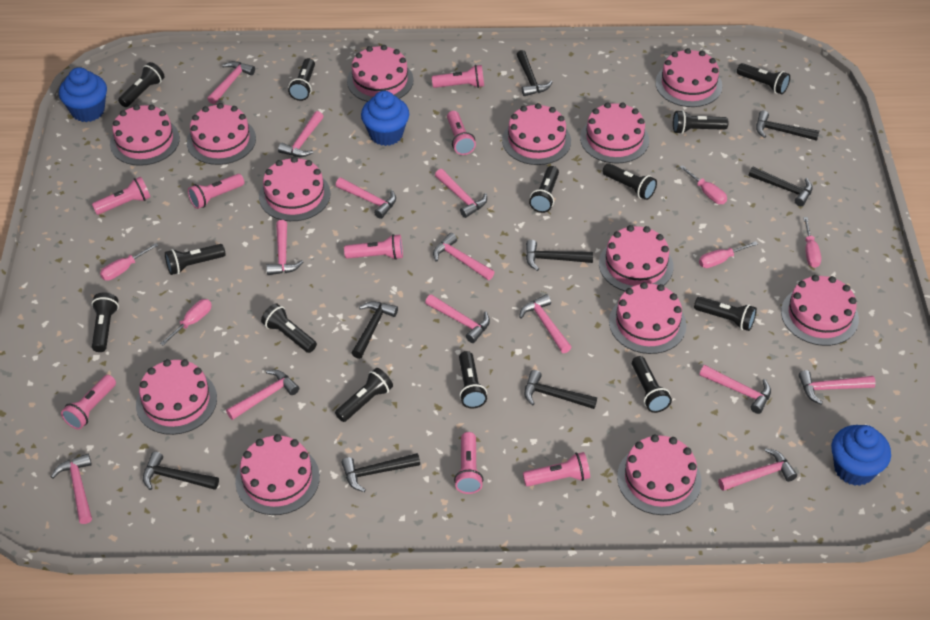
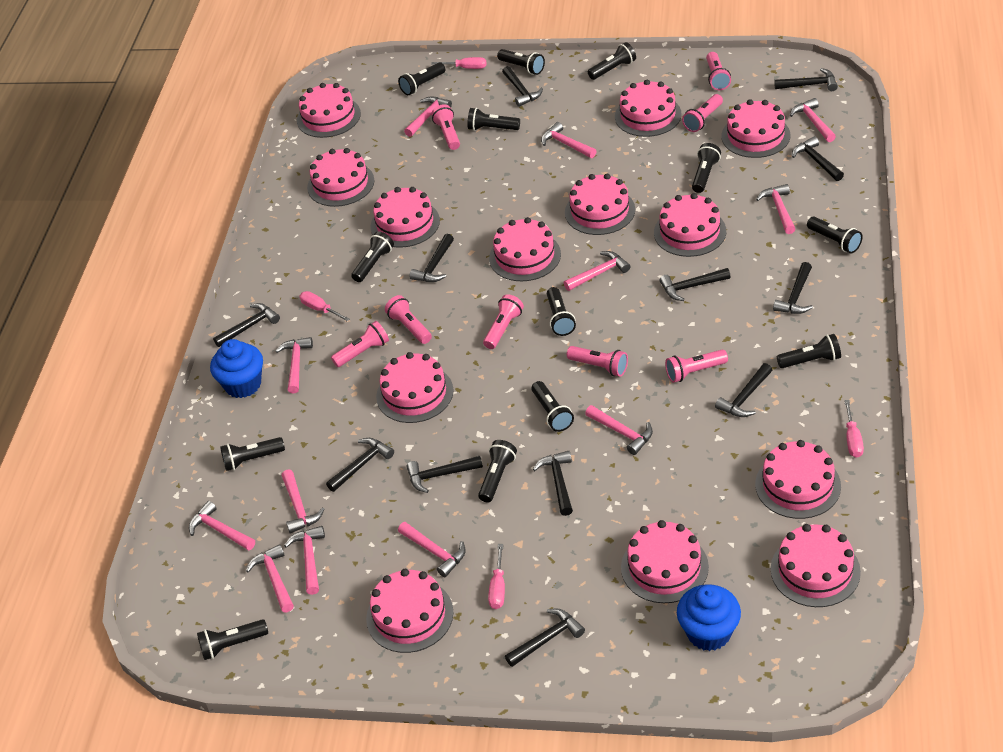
black hammer: [143,451,219,490] [341,453,420,492] [352,301,398,359] [516,50,552,96] [524,370,597,409] [526,240,593,271] [749,167,813,206] [756,110,819,141] = 8 -> [213,303,280,347] [326,438,394,492] [406,456,483,493] [409,234,454,282] [502,66,543,107] [505,609,585,667] [533,451,573,516] [659,268,731,301] [715,363,772,417] [773,262,813,314] [774,68,838,91] [792,136,844,181] = 12
blue cupcake: [59,67,107,122] [361,91,409,146] [831,425,891,486] = 3 -> [210,339,263,398] [677,584,741,651] = 2
pink hammer: [51,454,92,524] [207,61,255,104] [226,370,299,420] [266,220,303,275] [278,111,324,157] [335,178,396,219] [425,294,490,343] [433,233,494,280] [435,169,487,218] [519,294,571,353] [699,365,771,414] [718,448,797,491] [798,370,876,404] = 13 -> [189,501,255,551] [246,544,294,612] [276,337,313,394] [281,470,325,534] [284,526,325,595] [398,522,466,577] [404,96,452,137] [541,122,596,158] [564,251,631,291] [585,405,653,455] [756,184,795,234] [790,98,836,142] = 12
pink screwdriver: [100,243,159,280] [160,299,212,346] [680,165,727,204] [699,241,758,268] [803,217,821,268] = 5 -> [299,291,350,322] [431,57,487,69] [488,544,505,609] [844,400,864,458] = 4

